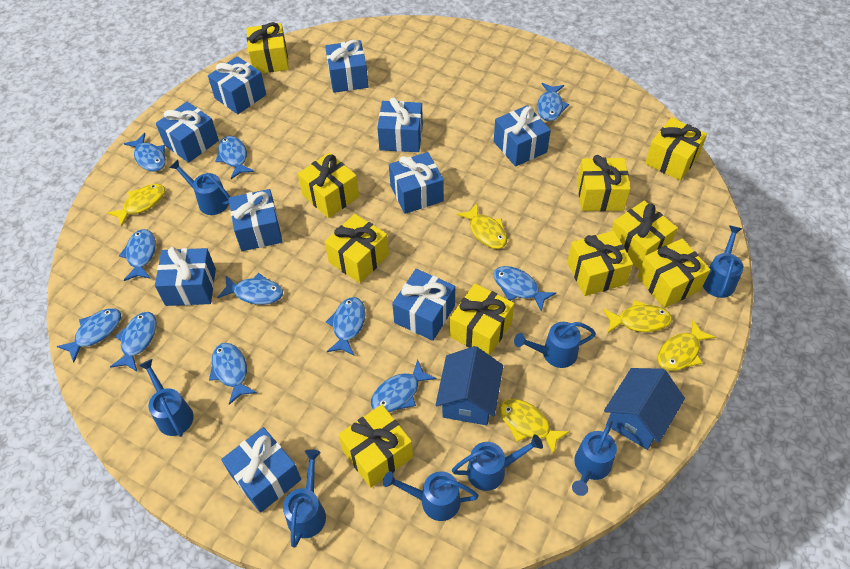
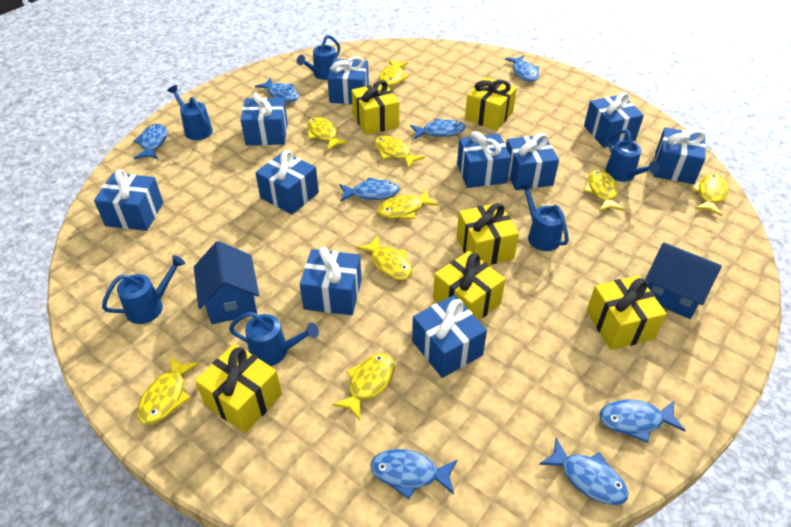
blue fish: [57,308,121,363] [110,312,157,371] [119,229,156,281] [124,133,166,172] [209,343,257,405] [215,136,254,179] [217,273,283,305] [326,297,366,356] [371,359,437,412] [493,266,556,312] [537,83,569,121] = 11 -> [133,124,167,159] [255,77,299,102] [339,177,400,202] [370,449,458,499] [410,118,465,140] [505,55,539,82] [539,438,629,505] [600,399,686,443] = 8
blue watering can: [139,359,194,437] [170,160,230,215] [283,449,326,548] [383,471,479,521] [452,434,543,491] [514,322,596,368] [572,420,617,496] [703,225,744,298] = 8 -> [102,255,185,324] [167,85,213,140] [229,312,319,366] [297,35,340,80] [519,182,569,251] [605,130,659,182] = 6
yellow fish: [107,184,165,226] [456,203,507,249] [499,399,570,455] [603,300,672,333] [657,320,716,371] = 5 -> [138,357,199,425] [307,117,348,151] [332,353,395,420] [356,235,412,280] [374,135,425,169] [377,190,439,219] [379,60,409,87] [584,170,625,211] [691,174,729,216] = 9
yellow gift: [247,22,289,73] [298,153,359,218] [325,214,389,283] [338,405,413,488] [450,283,514,355] [567,231,633,296] [577,155,631,211] [611,201,677,270] [638,239,711,308] [645,117,707,181] = 10 -> [195,343,282,433] [351,80,399,135] [433,251,505,321] [457,203,519,265] [465,77,517,131] [587,275,667,350] = 6

